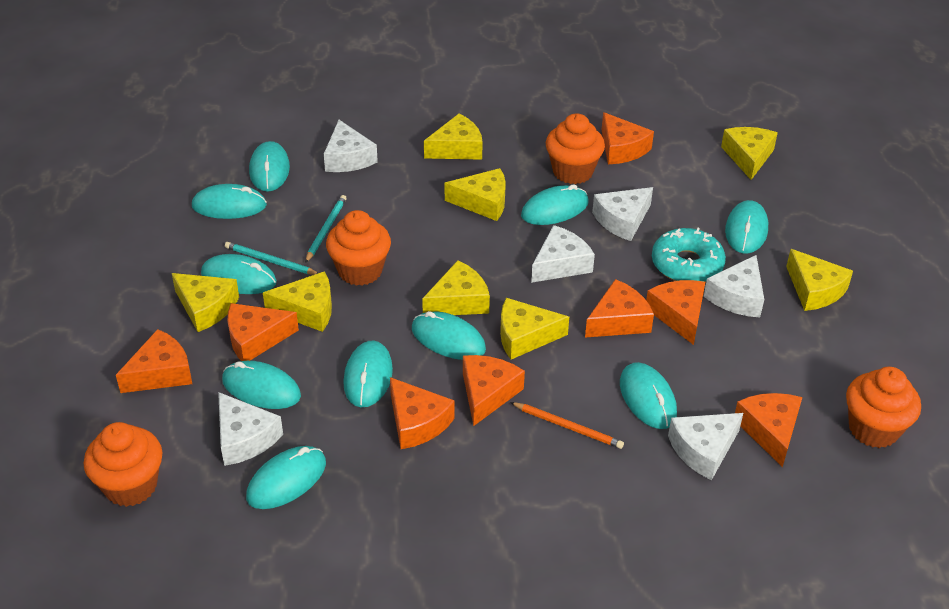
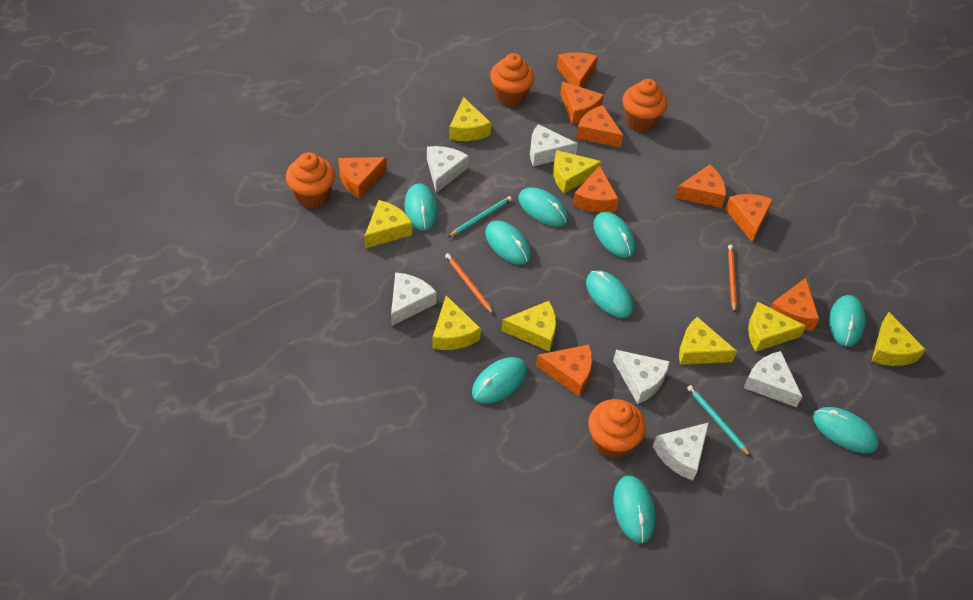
orange cheese: [116,329,192,393] [228,303,299,361] [390,377,455,449] [463,355,525,426] [585,279,654,338] [601,112,654,164] [646,280,705,345] [735,393,803,467] = 8 -> [338,157,387,199] [536,344,592,396] [557,52,598,88] [560,81,604,124] [573,166,619,213] [576,105,623,148] [675,165,726,208] [725,194,773,242] [770,278,819,331] = 9
orange pencil: [510,402,624,449] = 1 -> [445,253,494,314] [728,245,737,313] = 2
turquoise donut: [652,228,726,282] = 1 -> none = 0
turquoise mouse: [192,184,267,219] [201,254,277,294] [222,361,301,409] [246,446,326,509] [249,141,290,191] [343,340,393,407] [412,311,486,360] [521,185,589,225] [620,362,677,429] [725,200,768,254] = 10 -> [404,183,438,231] [472,357,527,404] [485,220,531,265] [518,187,568,227] [586,270,633,318] [593,212,635,258] [613,475,656,544] [813,407,879,453] [829,295,866,347] = 9

